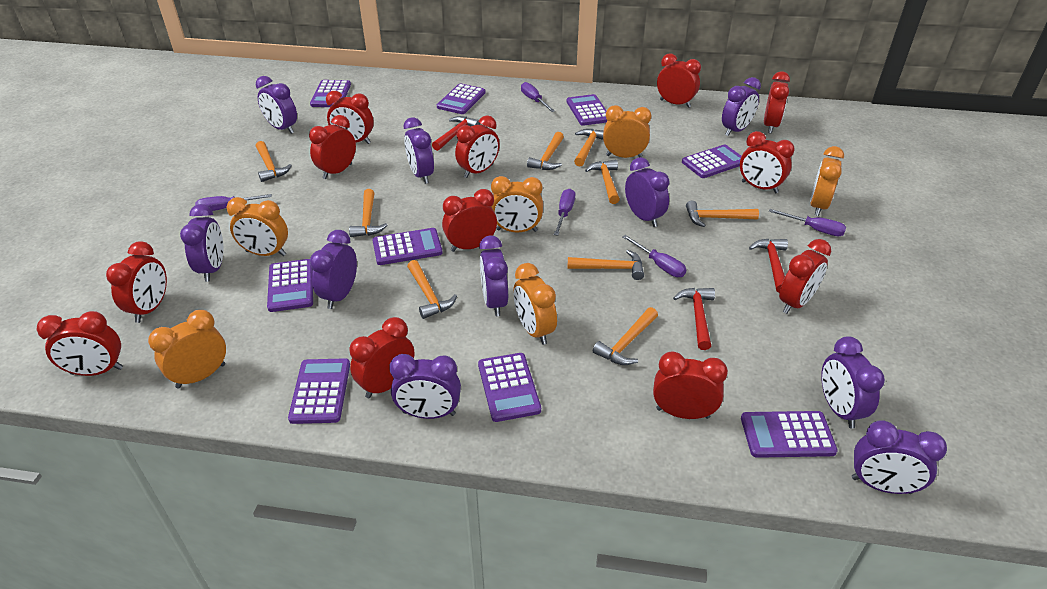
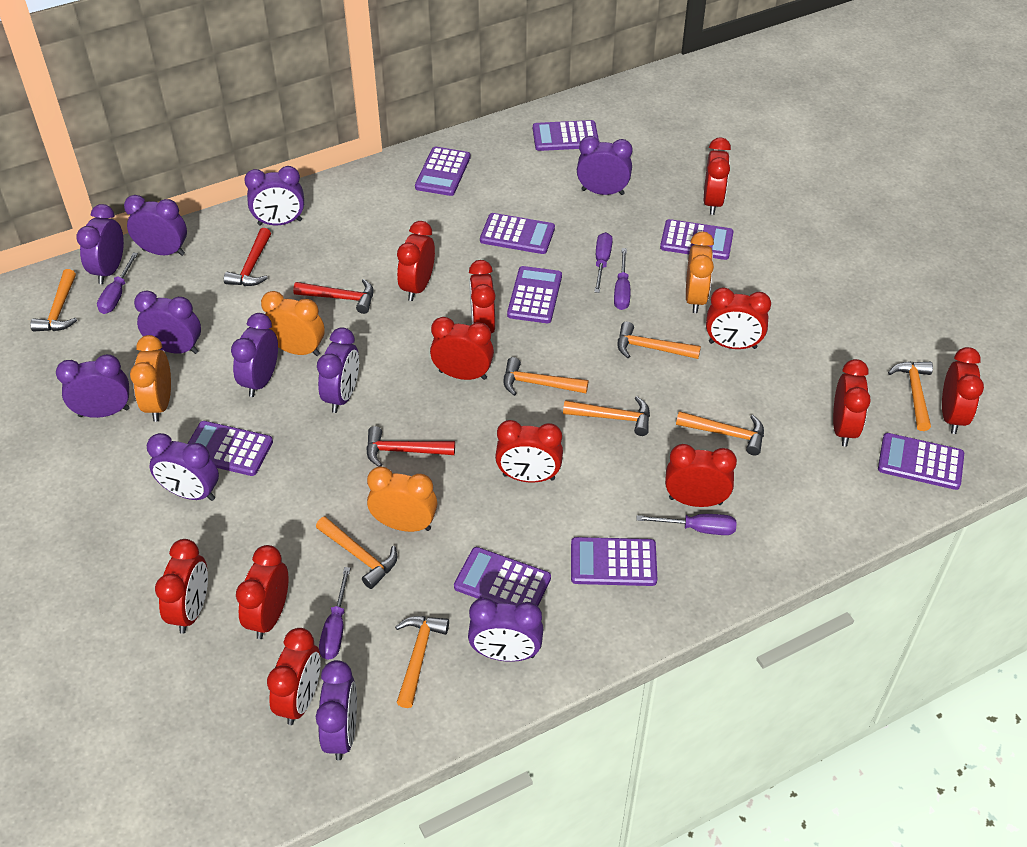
orange clock: [148,310,226,389] [227,197,288,256] [491,176,543,233] [513,263,557,345] [603,105,651,158] [810,146,844,216] = 6 -> [130,335,171,422] [261,291,325,356] [367,467,437,532] [686,232,714,313] = 4
orange hammer: [256,141,292,182] [349,189,388,237] [407,260,457,319] [527,132,564,170] [568,250,644,280] [574,129,604,167] [585,160,620,204] [593,307,658,365] [686,201,759,227] = 9 -> [30,269,77,332] [316,517,397,589] [395,616,449,708] [504,357,588,396] [563,396,650,436] [618,322,701,359] [676,411,764,455] [888,361,933,431] = 8
purple clock: [180,204,223,282] [256,76,297,134] [310,230,357,309] [389,354,461,419] [404,117,434,184] [479,235,508,316] [625,157,669,227] [722,77,761,136] [821,336,885,428] [852,420,947,494] = 10 -> [56,354,130,418] [76,204,124,284] [124,195,187,256] [134,291,201,354] [147,433,219,501] [231,313,278,397] [244,166,304,226] [316,660,357,760] [317,328,359,413] [468,598,543,662] [577,136,632,195] = 11

